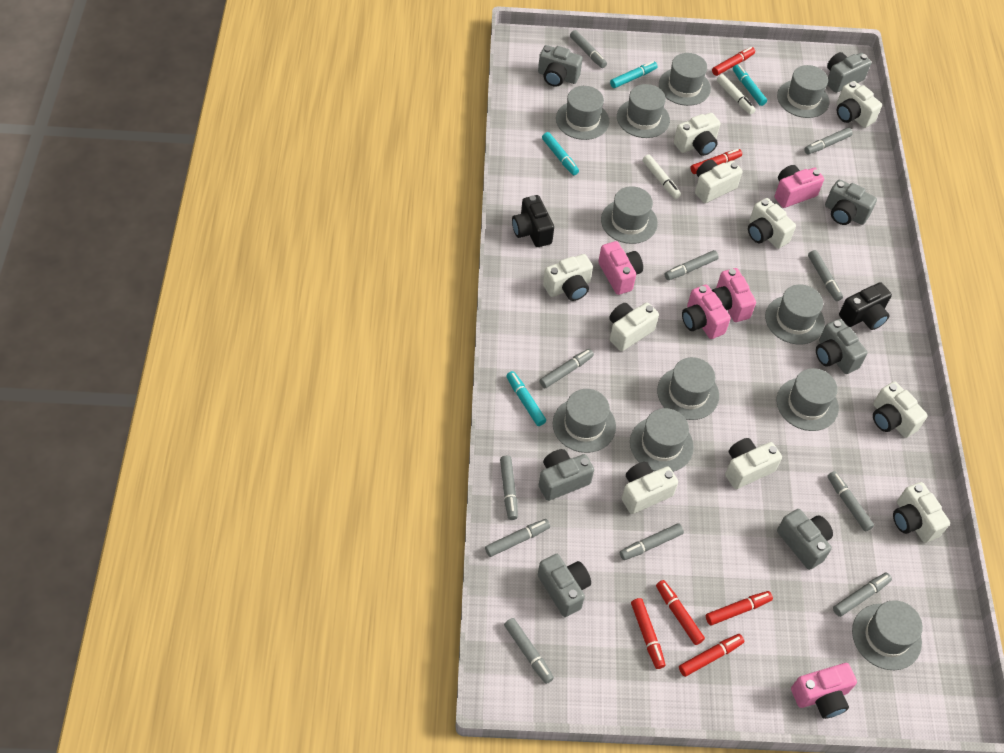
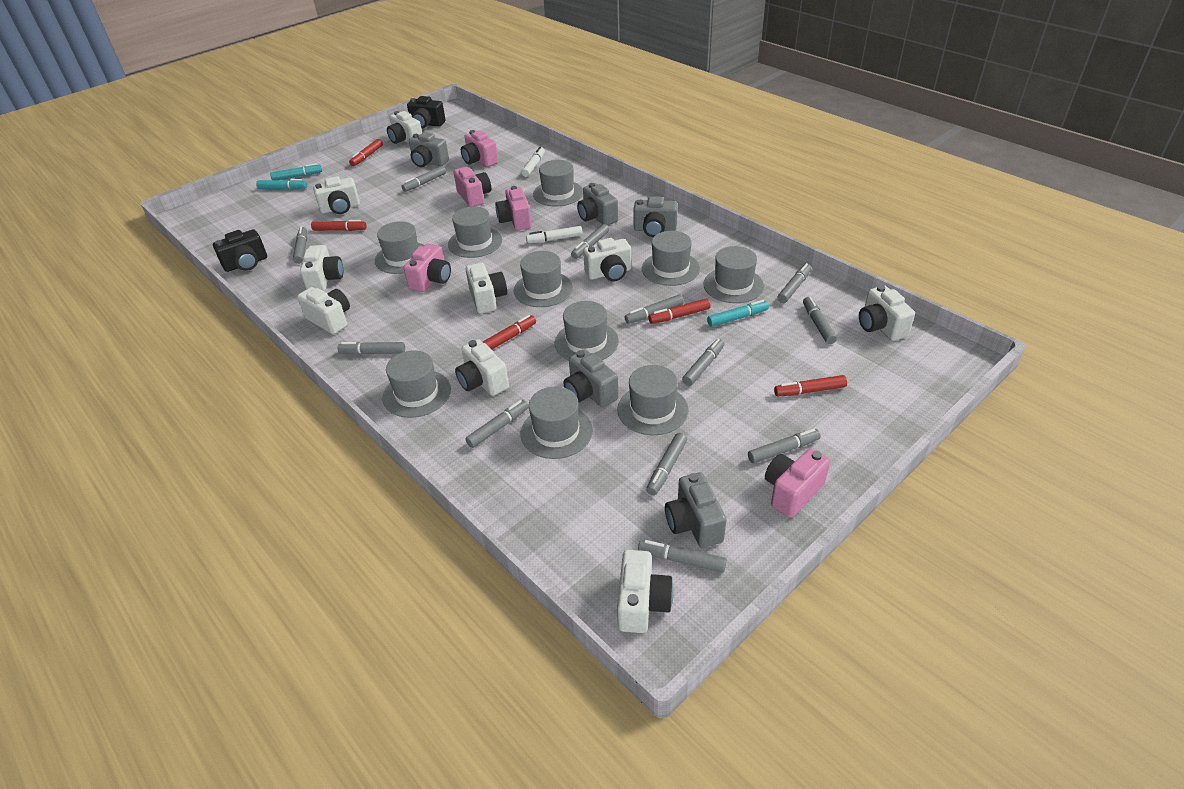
grey camera: [538,45,583,87] [538,554,591,617] [539,449,594,501] [777,509,833,570] [816,319,868,374] [825,180,877,225] [827,52,871,93] = 7 -> [409,132,449,167] [564,349,618,407] [577,183,618,225] [633,196,678,237] [665,472,727,548] = 5
grey hat: [553,389,616,453] [556,86,609,140] [601,186,658,244] [617,84,670,138] [630,408,694,472] [657,357,719,420] [659,53,711,106] [765,284,825,344] [777,65,830,118] [777,368,839,431] [852,600,923,670] = 11 -> [375,221,424,274] [382,350,451,418] [448,206,502,258] [514,251,573,307] [520,387,593,459] [533,160,583,207] [555,301,619,360] [617,365,689,435] [642,231,700,286] [703,246,764,303] = 10
grey marker: [485,519,550,557] [500,456,518,520] [504,618,554,684] [539,349,594,388] [570,30,607,68] [620,523,684,560] [664,250,719,280] [804,128,853,154] [808,250,843,301] [827,471,874,531] [833,573,892,617] = 11 -> [293,226,307,264] [338,342,405,355] [402,166,446,192] [465,400,529,448] [571,224,609,259] [625,294,684,324] [638,540,727,573] [646,433,687,495] [682,339,724,386] [748,429,821,464] [778,263,812,303] [803,297,837,344] = 12
red marker: [631,598,666,669] [656,580,705,645] [679,634,744,677] [691,149,742,174] [706,591,773,626] [712,47,755,76] = 6 -> [311,220,367,231] [349,139,383,166] [483,315,536,349] [648,299,711,324] [774,375,847,396] = 5
turquoise marker: [506,371,546,426] [542,132,579,175] [610,61,657,88] [733,64,767,106] = 4 -> [256,179,307,190] [270,163,322,180] [707,300,769,327] = 3
white camera: [543,254,593,301] [609,303,659,351] [622,462,678,514] [674,113,720,156] [695,159,742,203] [725,438,782,489] [748,198,796,249] [837,81,882,128] [873,381,928,438] [893,482,950,543] = 10 -> [297,287,350,334] [300,245,343,291] [313,176,360,214] [387,111,422,144] [455,339,509,396] [465,263,507,314] [583,238,631,282] [617,550,674,633] [859,285,915,341] = 9

